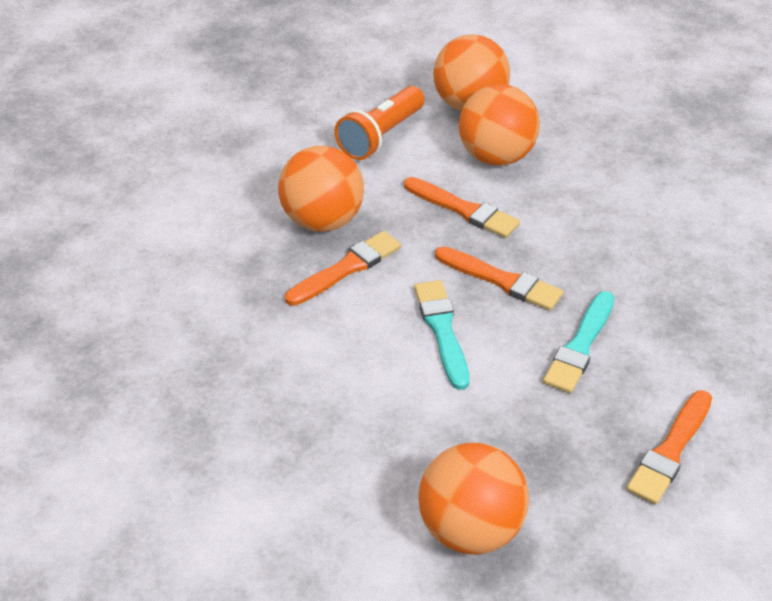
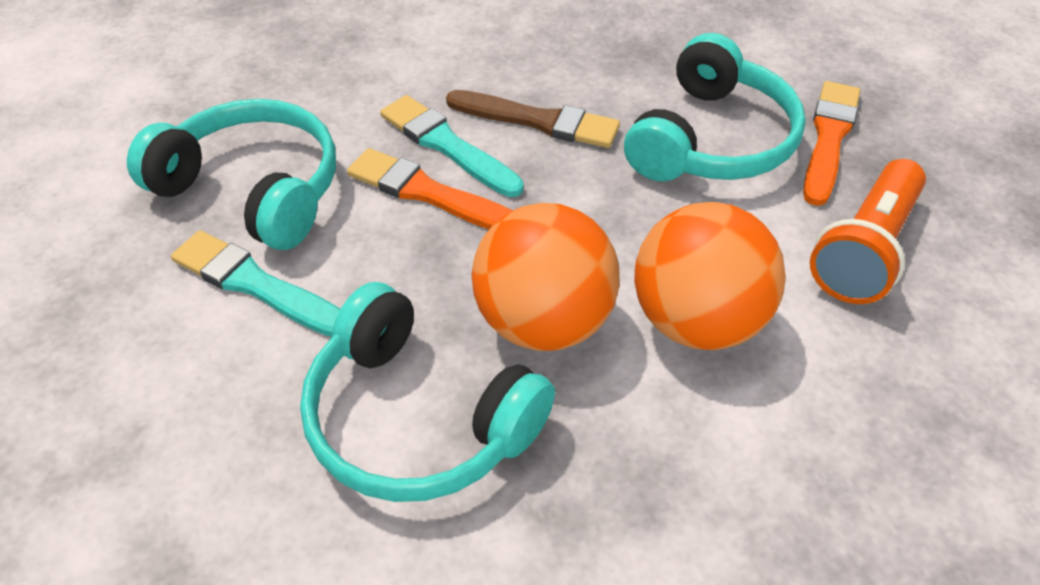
brown brush: none = 0 -> [446,90,620,148] = 1
orange ball: [278,146,364,232] [418,443,529,554] [433,34,510,111] [459,84,540,166] = 4 -> [471,203,620,351] [634,202,786,350] = 2
orange brush: [285,231,401,306] [404,177,520,238] [435,246,563,311] [626,390,712,505] = 4 -> [347,148,513,229] [803,81,860,206] = 2
turquoise headphones: none = 0 -> [127,99,336,250] [300,282,555,502] [624,33,806,181] = 3

